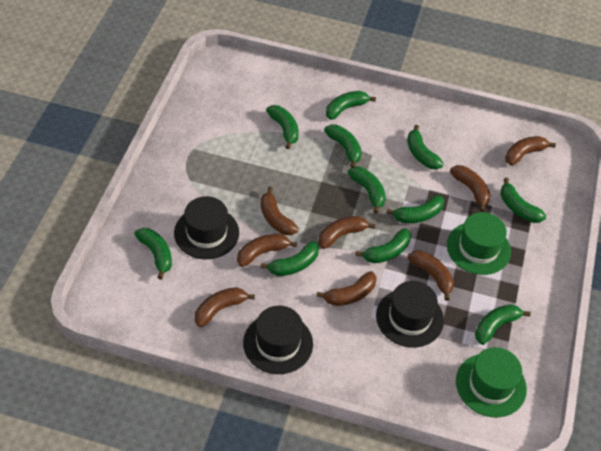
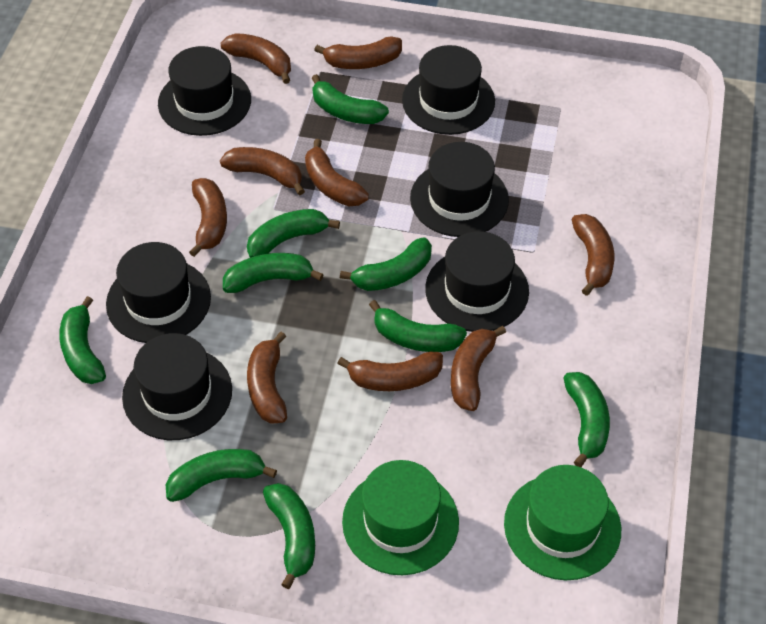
black hat: [174,196,239,259] [243,306,313,374] [376,281,444,348] = 3 -> [106,242,211,343] [122,333,232,440] [158,46,251,136] [402,45,495,135] [410,142,509,237] [425,231,529,332] = 6
brown banana: [195,287,255,327] [237,234,297,267] [261,187,299,235] [316,271,376,306] [318,216,375,249] [408,250,454,301] [450,165,491,212] [505,136,556,166] = 8 -> [189,178,227,257] [220,33,291,84] [220,147,305,195] [247,332,287,424] [305,139,369,206] [314,36,402,69] [337,352,443,391] [451,326,506,411] [572,214,614,296] = 9
green banana: [135,228,172,280] [260,241,319,276] [266,105,299,149] [324,124,362,168] [326,91,376,120] [348,166,386,214] [355,228,411,263] [386,195,444,223] [407,125,444,170] [475,304,531,345] [500,178,546,223] = 11 -> [59,296,106,384] [166,449,277,502] [223,253,324,293] [247,209,340,258] [263,483,315,589] [312,74,389,124] [340,238,432,291] [369,300,467,352] [563,372,610,467] = 9

